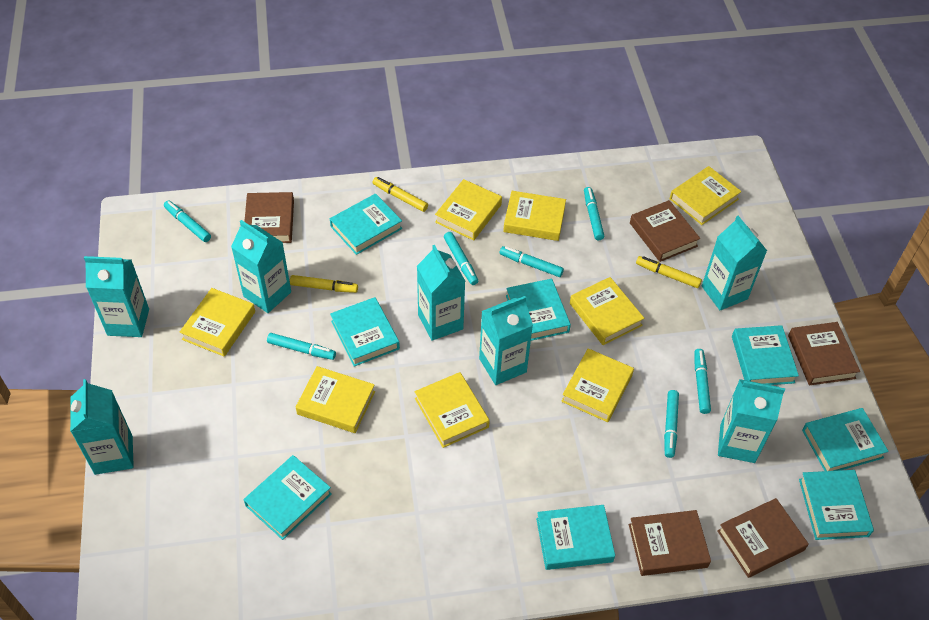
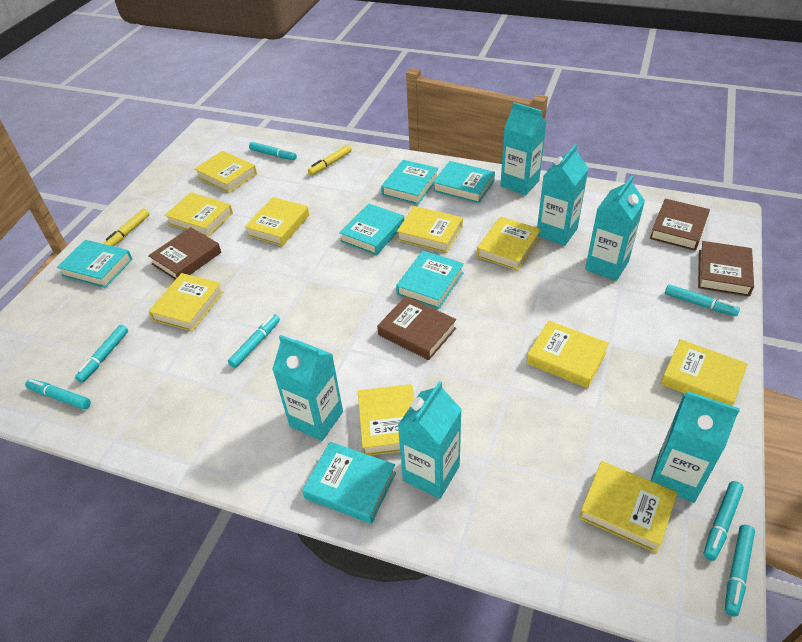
brown book: [244,192,294,243] [629,510,711,576] [630,200,700,262] [717,498,809,578] [788,322,860,385] = 5 -> [148,227,221,280] [377,296,456,360] [650,198,710,251] [698,241,754,296] = 4
turquoise book: [244,455,332,540] [330,193,402,255] [330,297,400,367] [506,279,571,341] [536,505,615,570] [732,325,799,385] [799,470,874,540] [802,408,889,471] = 8 -> [57,240,133,288] [302,442,396,524] [339,203,404,255] [381,160,439,204] [396,251,464,309] [433,161,495,203] = 6
turquoise carton: [70,379,134,475] [84,256,149,337] [231,220,291,313] [417,245,465,341] [479,296,533,385] [702,216,767,310] [718,379,785,463] = 7 -> [272,335,343,441] [397,381,462,499] [500,102,547,195] [537,144,589,246] [585,176,645,281] [651,391,740,503] = 6
yellow book: [180,288,255,357] [296,366,375,433] [415,372,490,448] [435,179,502,241] [503,191,566,241] [561,348,634,422] [570,277,644,345] [670,166,742,225] = 8 -> [148,273,223,332] [164,192,233,237] [194,151,257,193] [245,197,309,246] [358,384,415,455] [397,206,463,253] [477,217,541,271] [526,320,609,388] [579,461,677,553] [661,339,748,406] = 10
yellow marker: [290,275,358,293] [372,177,428,212] [636,256,702,288] = 3 -> [103,208,149,246] [308,145,352,175] = 2

